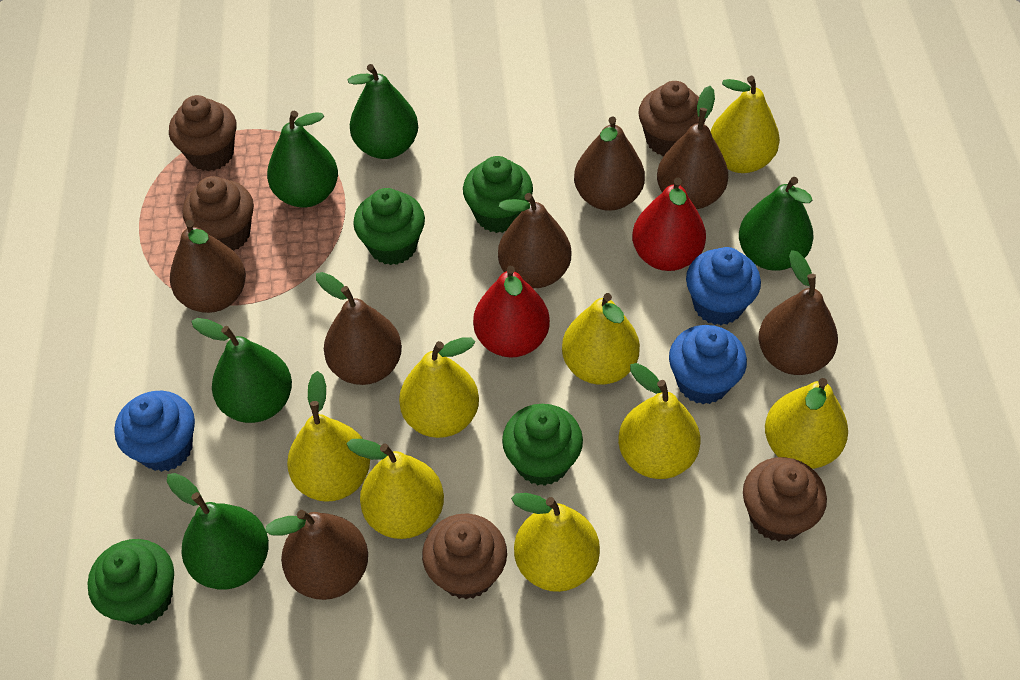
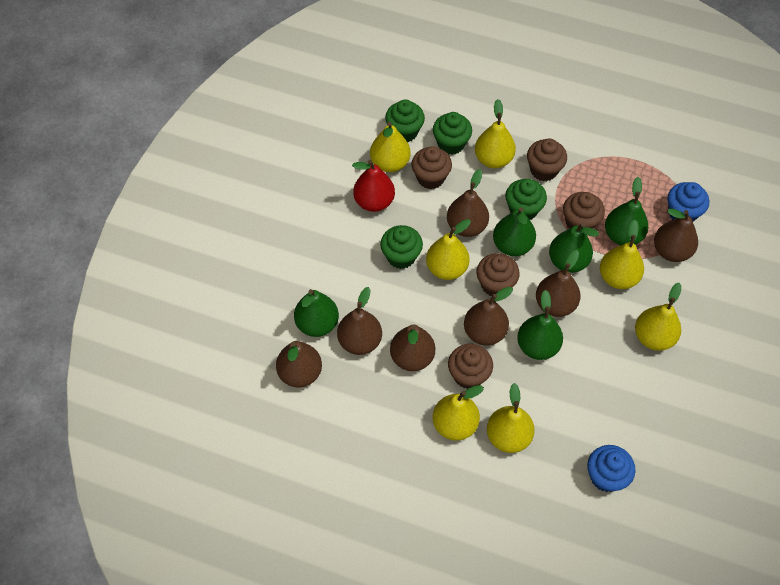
blue cupcake: [114,391,195,472] [669,325,747,404] [686,247,761,325] = 3 -> [587,445,635,492] [668,182,709,222] = 2
red pear: [473,266,550,357] [632,178,706,271] = 2 -> [352,160,395,212] = 1
yellow pear: [287,371,370,502] [346,439,444,539] [399,337,479,438] [511,493,600,592] [562,293,640,385] [618,363,700,479] [711,76,780,173] [765,378,848,469] = 8 -> [370,122,411,172] [426,219,471,280] [433,385,484,441] [475,99,516,168] [487,383,535,453] [600,220,644,289] [635,283,681,351] = 7

